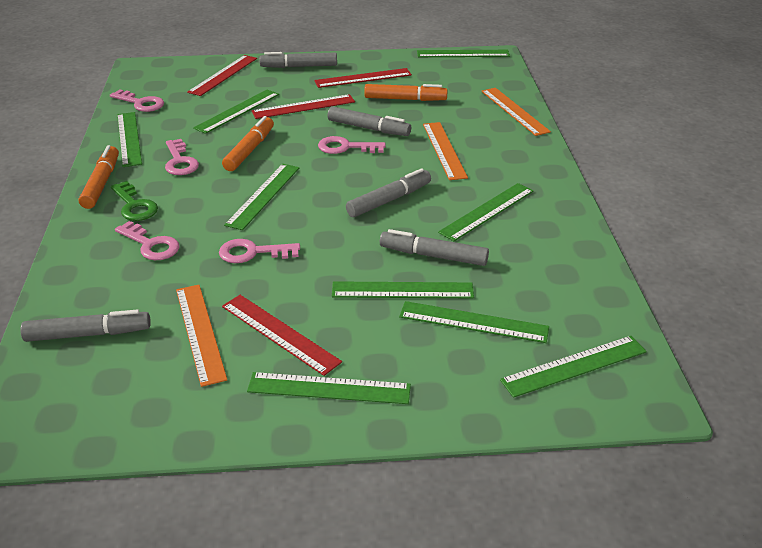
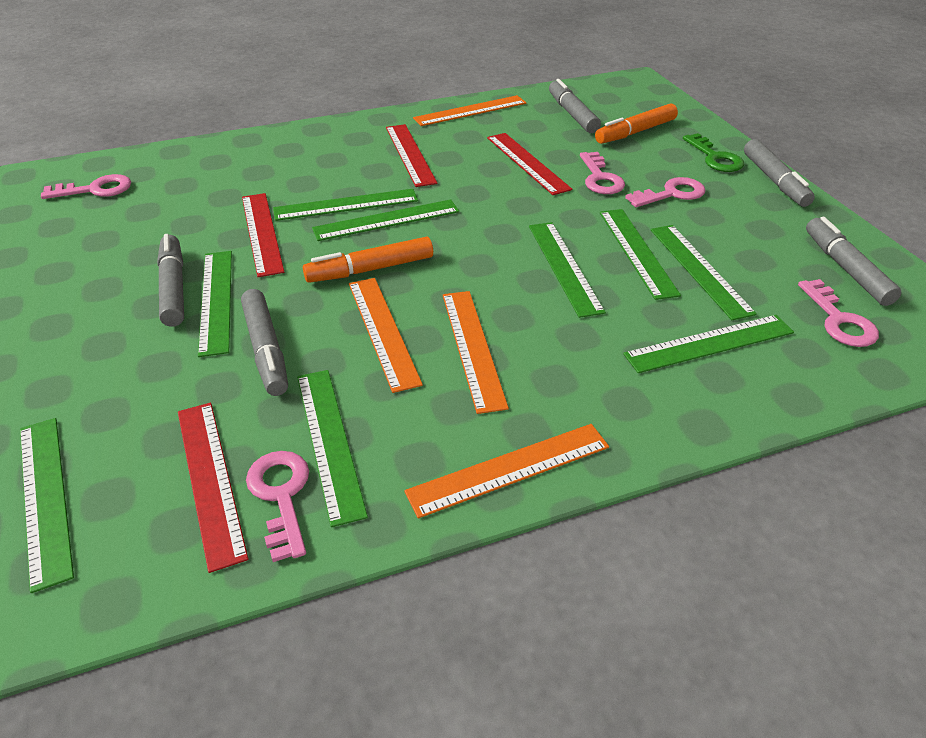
orange marker: [79,145,119,209] [222,116,274,171] [364,84,448,101] = 3 -> [303,237,433,283] [595,103,678,144] = 2
orange ruler: [176,285,227,387] [423,122,468,180] [481,88,551,136] = 3 -> [349,278,423,393] [404,424,609,518] [413,95,527,126] [443,291,509,414] = 4

